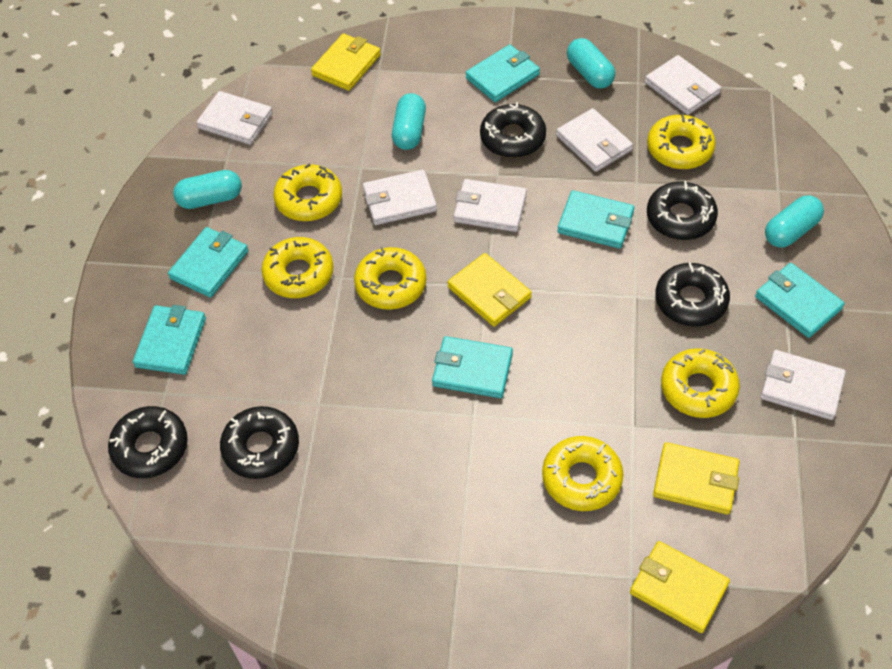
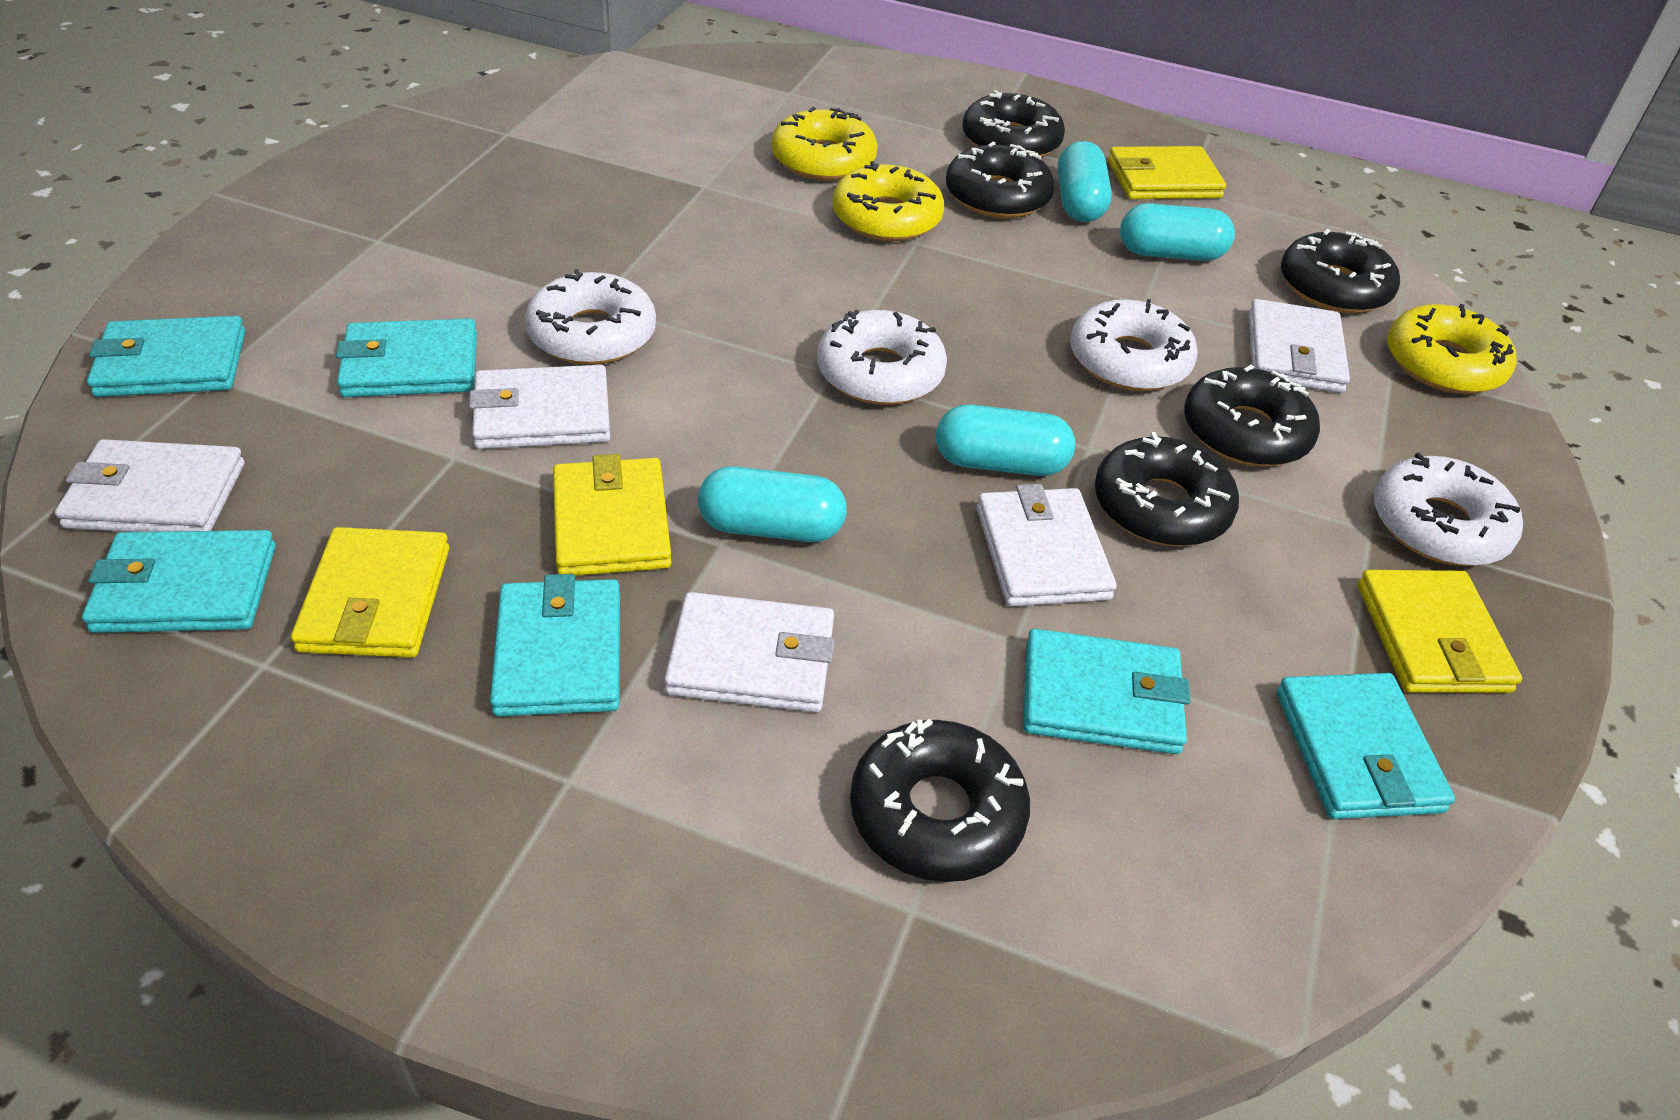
black donut: [108,406,188,478] [220,406,299,479] [480,102,546,158] [647,181,718,240] [655,262,730,327] = 5 -> [850,719,1030,882] [946,141,1055,218] [962,90,1065,157] [1095,432,1239,546] [1184,365,1320,467] [1281,229,1400,313] = 6
white donut: none = 0 -> [525,269,656,365] [817,310,947,405] [1070,299,1198,391] [1374,453,1523,566] = 4
white wallet: [196,91,273,145] [363,169,437,225] [453,179,527,232] [556,108,633,172] [645,55,721,115] [760,350,846,420] = 6 -> [55,439,244,532] [469,365,610,449] [664,592,835,712] [977,484,1117,606] [1248,299,1350,393] = 5
yellow donut: [262,237,333,298] [274,164,342,221] [354,247,426,310] [542,436,623,511] [647,113,716,169] [661,348,740,418] = 6 -> [771,107,877,181] [832,161,944,241] [1387,304,1517,394] = 3

